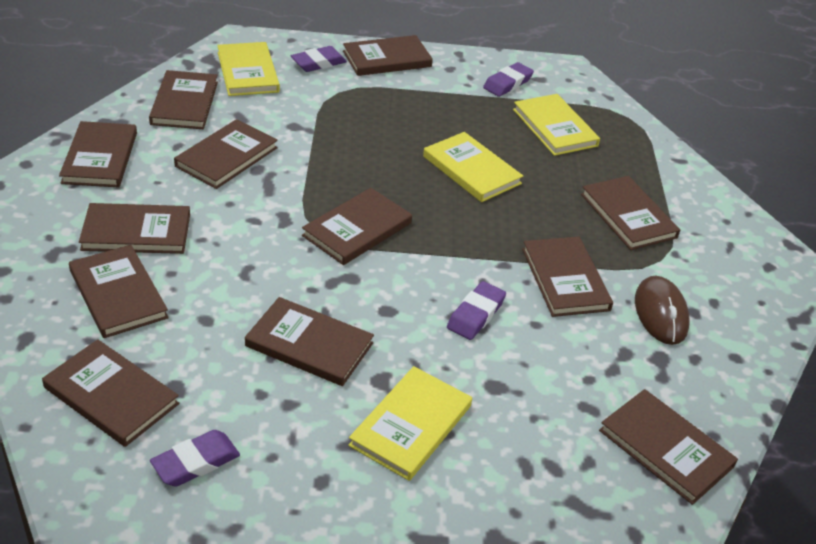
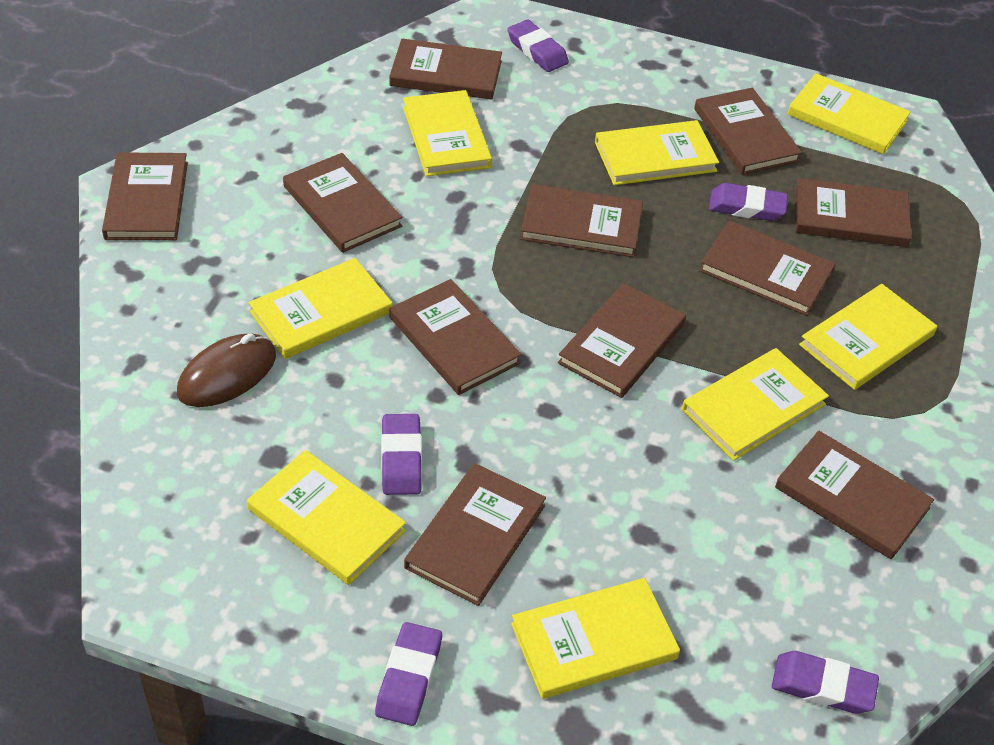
brown book: [42,339,179,447] [59,121,137,187] [69,245,169,338] [79,203,190,254] [149,70,218,129] [174,119,278,189] [245,297,374,386] [302,188,412,265] [343,35,433,76] [522,237,613,317] [581,176,680,250] [599,389,738,505] = 12 -> [102,152,188,240] [283,153,402,253] [389,39,502,99] [389,279,522,395] [404,463,546,606] [520,184,643,257] [558,283,686,398] [694,88,802,175] [699,220,836,316] [775,431,934,559] [795,178,912,247] = 11
purple eraser: [150,430,240,487] [291,46,347,72] [447,281,506,340] [483,62,534,97] = 4 -> [375,622,442,726] [381,414,422,495] [507,20,569,72] [709,183,788,221] [772,651,879,714] = 5
yellow book: [217,42,280,96] [348,366,472,481] [423,132,523,202] [513,94,600,156] = 4 -> [247,450,406,585] [249,258,393,359] [403,90,492,176] [511,578,680,699] [595,120,719,185] [682,348,829,461] [787,73,911,155] [799,284,937,390] = 8

